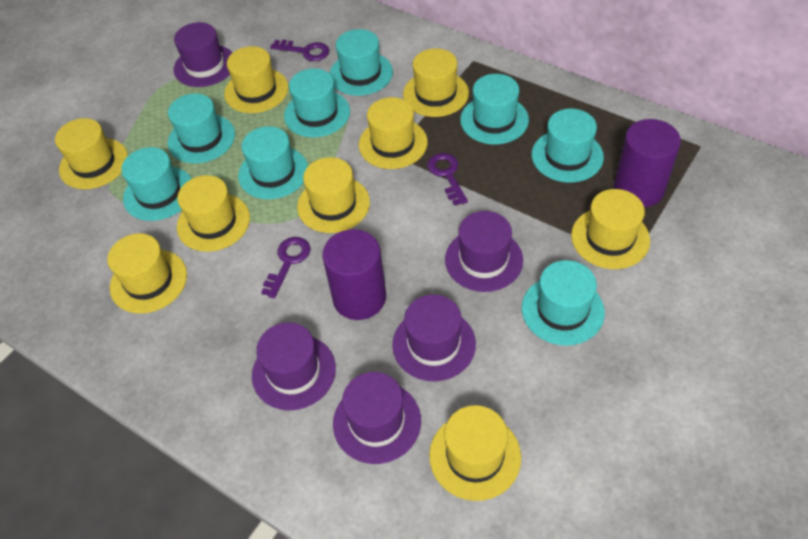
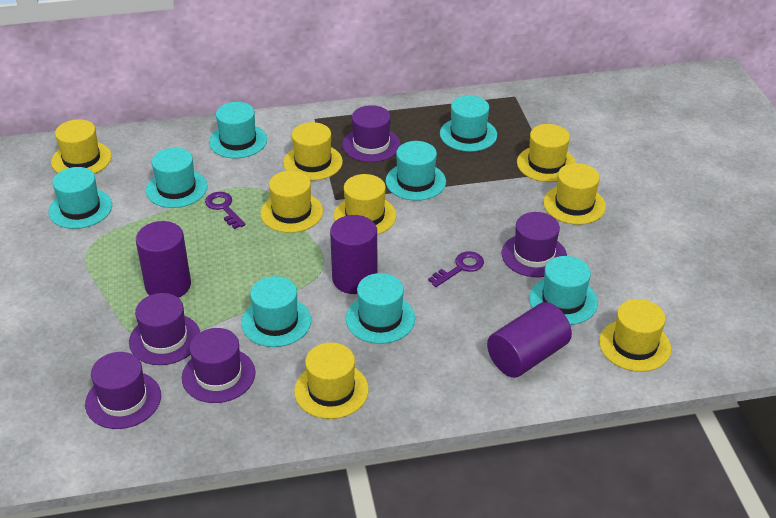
purple cylinder: [322,229,386,320] [614,119,681,207] = 2 -> [136,221,191,298] [330,215,378,294] [487,302,572,378] = 3
purple key: [261,237,310,298] [270,39,329,61] [427,153,468,206] = 3 -> [205,192,246,229] [428,251,484,287] = 2
yellow hat: [55,118,128,189] [107,233,187,314] [177,175,250,252] [224,46,288,113] [297,157,370,233] [359,97,428,169] [403,48,469,117] [429,405,521,501] [571,189,650,269] = 9 -> [51,119,112,174] [260,171,323,233] [283,122,343,181] [294,343,369,419] [334,174,397,235] [517,124,576,182] [543,163,606,225] [599,299,671,372] = 8

